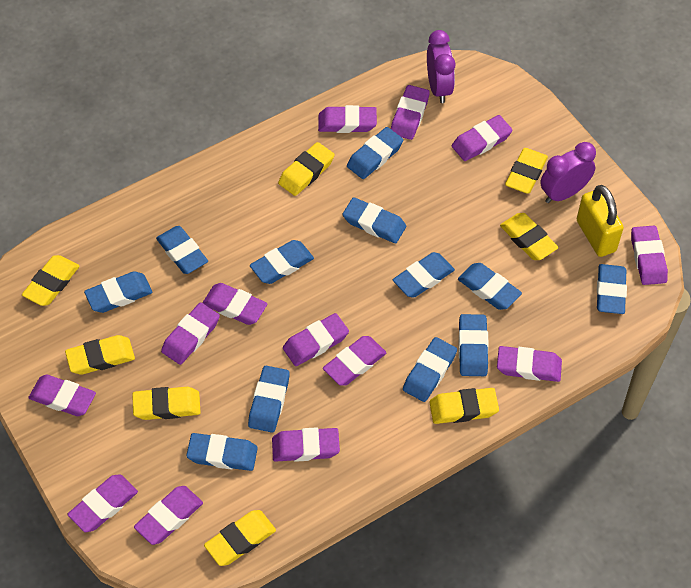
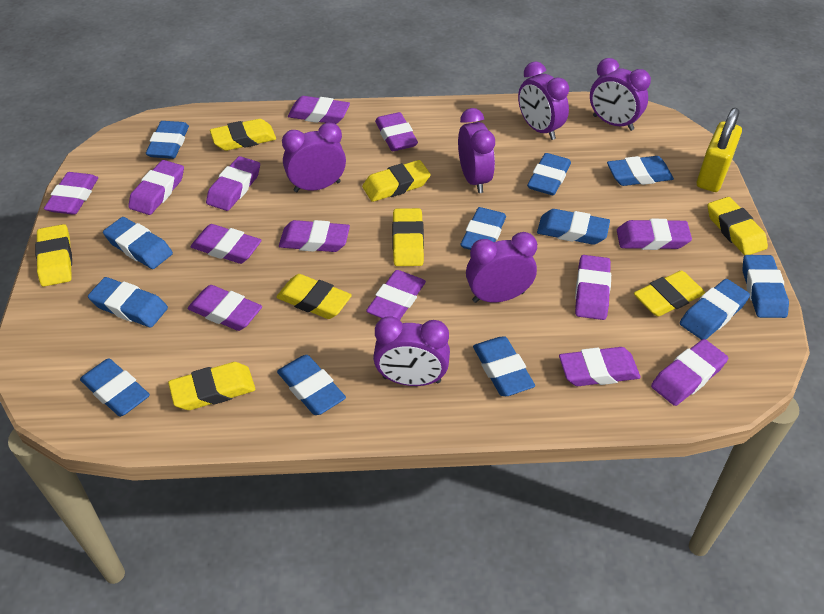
purple clock: [427,30,456,103] [540,142,596,203] = 2 -> [282,122,346,192] [373,316,450,386] [458,108,495,193] [466,232,537,303] [518,61,569,140] [590,58,651,131] = 6

